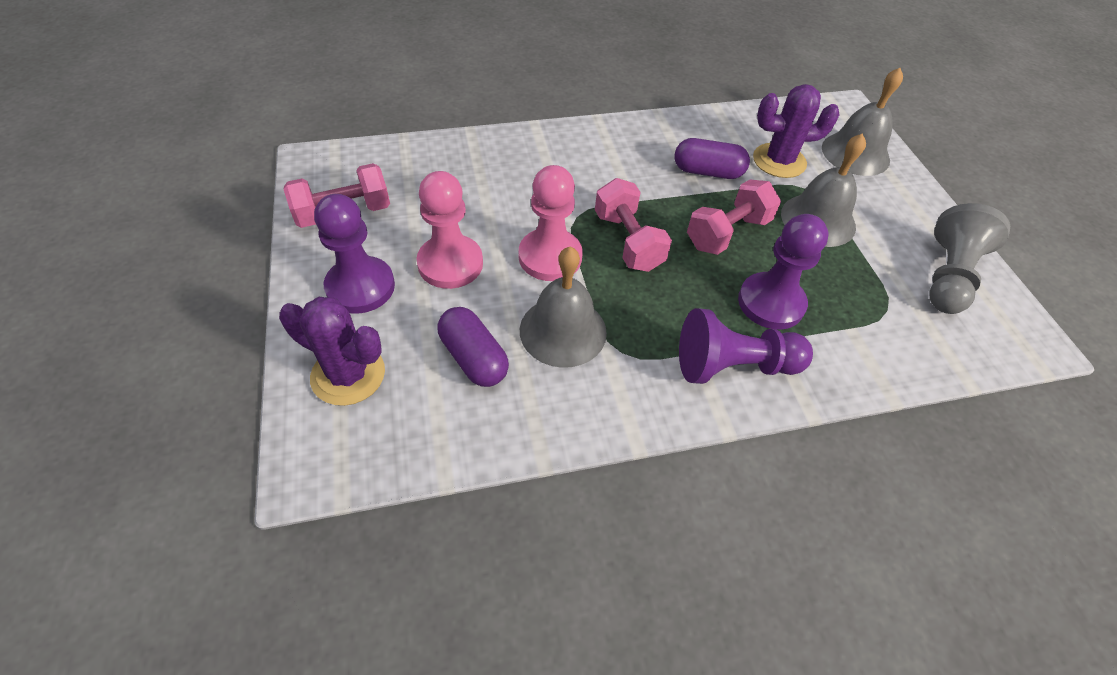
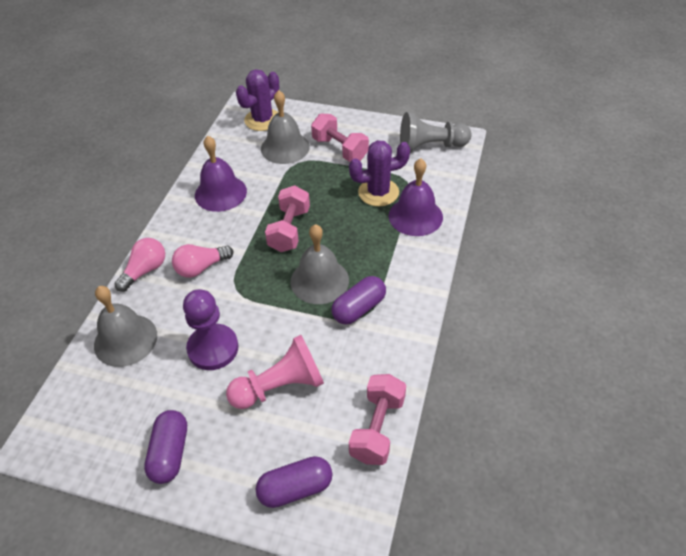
pink light bulb: none = 0 -> [114,238,165,292] [172,244,233,278] = 2
pink pawn: [417,171,483,289] [519,165,583,281] = 2 -> [226,335,324,409] = 1
purple bell: none = 0 -> [195,136,247,212] [389,158,443,236] = 2
purple capsule: [438,307,509,387] [674,138,750,179] = 2 -> [144,410,187,484] [256,456,332,508] [331,276,386,324] = 3
purple pawn: [314,194,395,313] [679,308,813,384] [738,214,829,330] = 3 -> [183,289,239,370] = 1

